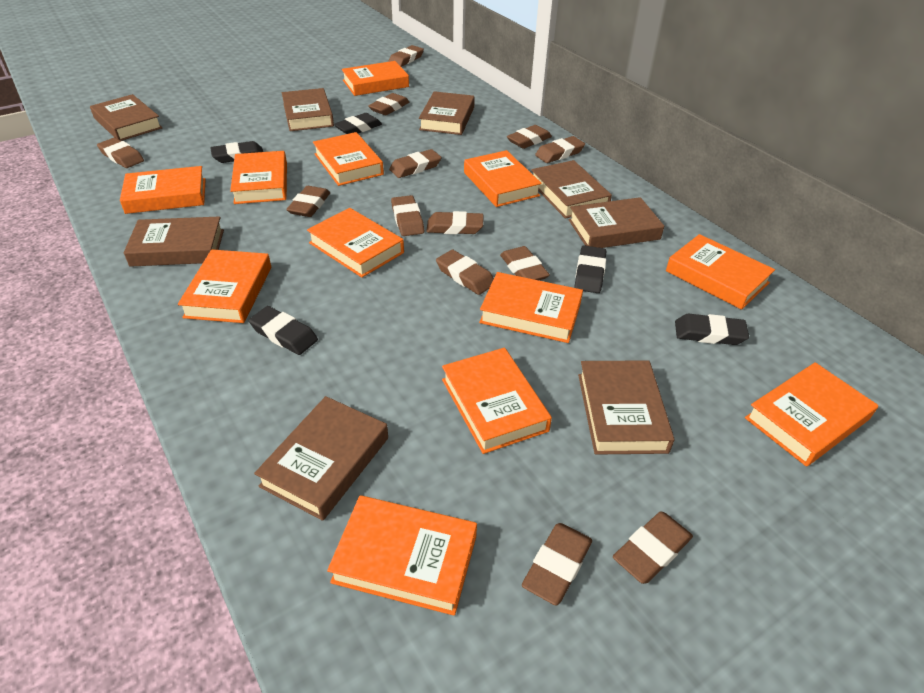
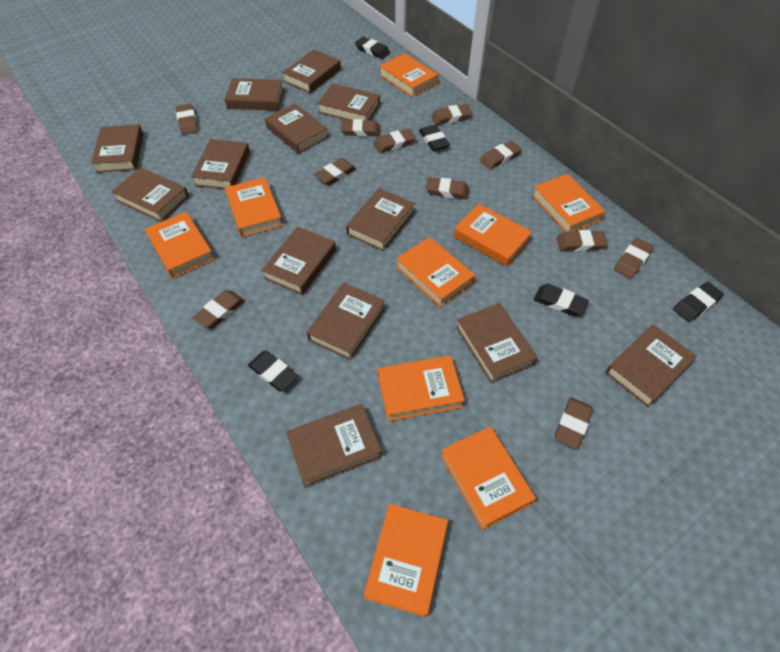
brown book: [90,94,163,141] [124,216,224,267] [254,396,388,521] [282,88,334,131] [419,91,475,135] [531,160,612,219] [568,197,664,248] [578,360,675,455] = 8 -> [91,124,144,173] [111,167,189,222] [191,139,250,189] [224,78,284,111] [261,227,336,295] [265,103,329,154] [282,49,341,93] [286,404,382,488] [307,283,385,360] [317,84,380,120] [346,188,415,251] [456,303,538,383] [605,324,697,407] = 13
brown eraser: [97,138,144,168] [286,186,330,217] [368,93,410,115] [388,45,424,67] [389,149,442,178] [391,195,424,236] [426,211,484,234] [436,250,494,295] [500,246,550,280] [507,125,552,149] [522,523,592,605] [535,136,585,163] [613,511,693,584] = 13 -> [176,103,198,135] [192,290,245,328] [314,158,357,185] [341,119,381,137] [374,129,416,153] [426,177,470,200] [431,104,473,125] [480,140,522,169] [555,398,593,449] [557,230,608,251] [614,238,654,279] = 11
orange book: [120,166,206,214] [178,249,271,323] [230,151,287,204] [307,208,404,278] [313,132,384,186] [327,495,477,616] [342,61,409,96] [442,348,552,454] [464,150,542,207] [479,272,583,343] [666,234,775,310] [745,362,878,466] = 12 -> [145,212,215,278] [225,177,283,237] [364,504,448,617] [378,355,465,422] [379,53,438,97] [396,237,475,307] [441,426,536,530] [453,204,532,267] [532,174,606,231] = 9

